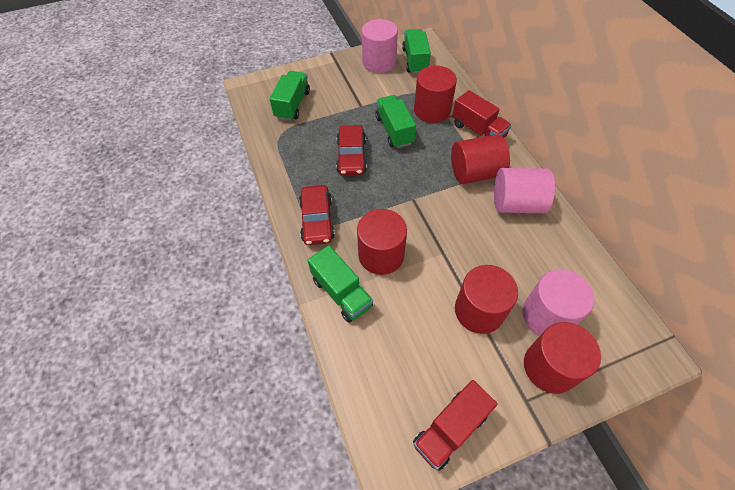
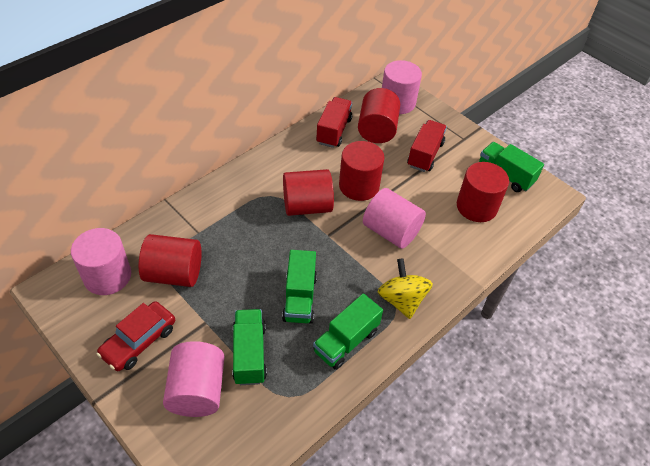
pink cylinder: [362,19,398,73] [494,168,555,213] [523,269,595,336] = 3 -> [71,228,131,295] [163,341,225,417] [363,188,426,249] [382,60,422,114] = 4
red car: [299,185,335,245] [336,125,367,175] = 2 -> [97,301,175,371] = 1
yellow spinning top: none = 0 -> [378,258,433,319] = 1

